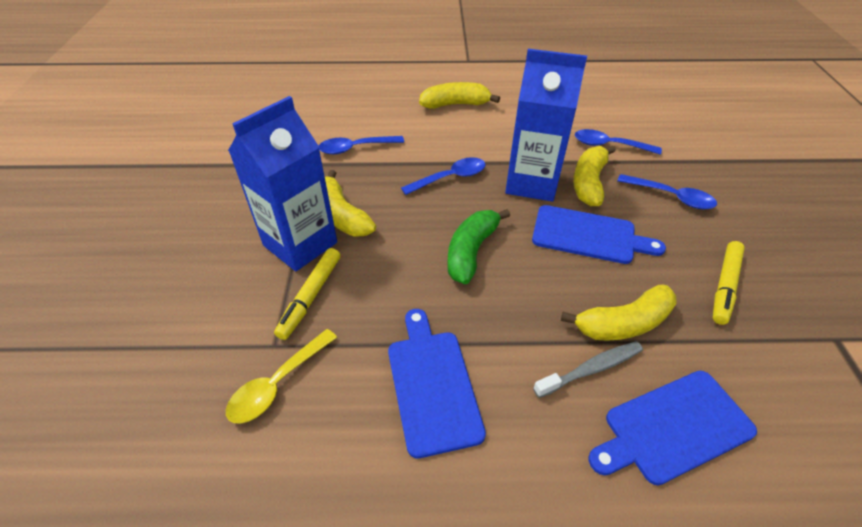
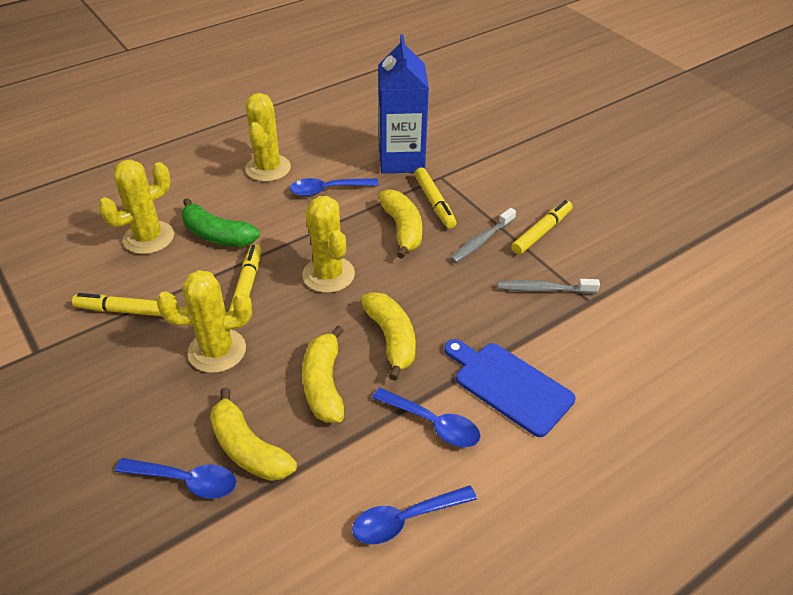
blue carton: [228,96,337,271] [505,49,587,202] = 2 -> [378,34,429,174] = 1
blue cutting board: [388,309,486,458] [532,205,666,264] [588,371,757,485] = 3 -> [444,339,576,437] = 1
grey toothbrush: [533,341,643,398] = 1 -> [450,208,516,263] [498,279,600,294] = 2
yellow cactus: none = 0 -> [98,159,174,254] [157,270,252,373] [245,93,291,182] [302,196,355,293] = 4
yellow marker: [274,248,341,340] [713,241,745,325] = 2 -> [72,293,161,316] [229,244,261,311] [415,168,457,229] [511,200,572,255] = 4
yellow spoon: [226,329,337,424] = 1 -> none = 0

